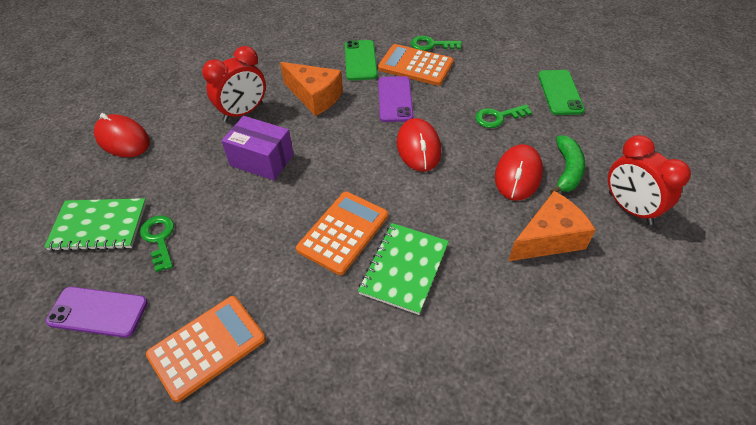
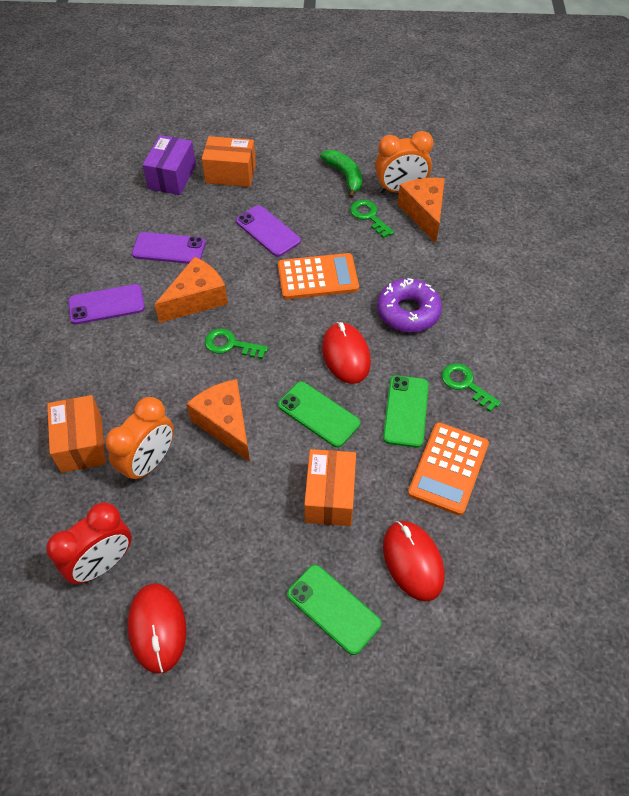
green notebook: [44,198,147,251] [358,223,449,315] = 2 -> none = 0
green phone: [345,40,377,81] [538,70,585,115] = 2 -> [278,381,360,448] [287,565,382,655] [383,375,429,448] = 3
orange box: none = 0 -> [47,395,106,473] [202,136,256,187] [304,449,356,526] = 3
orange calculator: [146,296,266,402] [296,192,388,275] [378,44,454,86] = 3 -> [278,253,359,299] [408,422,489,516] = 2
orange cheese: [280,62,343,116] [508,191,596,261] = 2 -> [154,257,228,323] [187,379,250,462] [397,178,445,243] = 3
orange clock: none = 0 -> [106,397,174,483] [375,131,433,193] = 2
purple donut: none = 0 -> [377,278,442,333] = 1
purple phone: [46,287,148,338] [378,76,413,122] = 2 -> [68,284,145,324] [132,232,206,264] [236,205,301,257] = 3
red clock: [202,46,266,122] [608,135,691,225] = 2 -> [46,502,132,584] = 1

